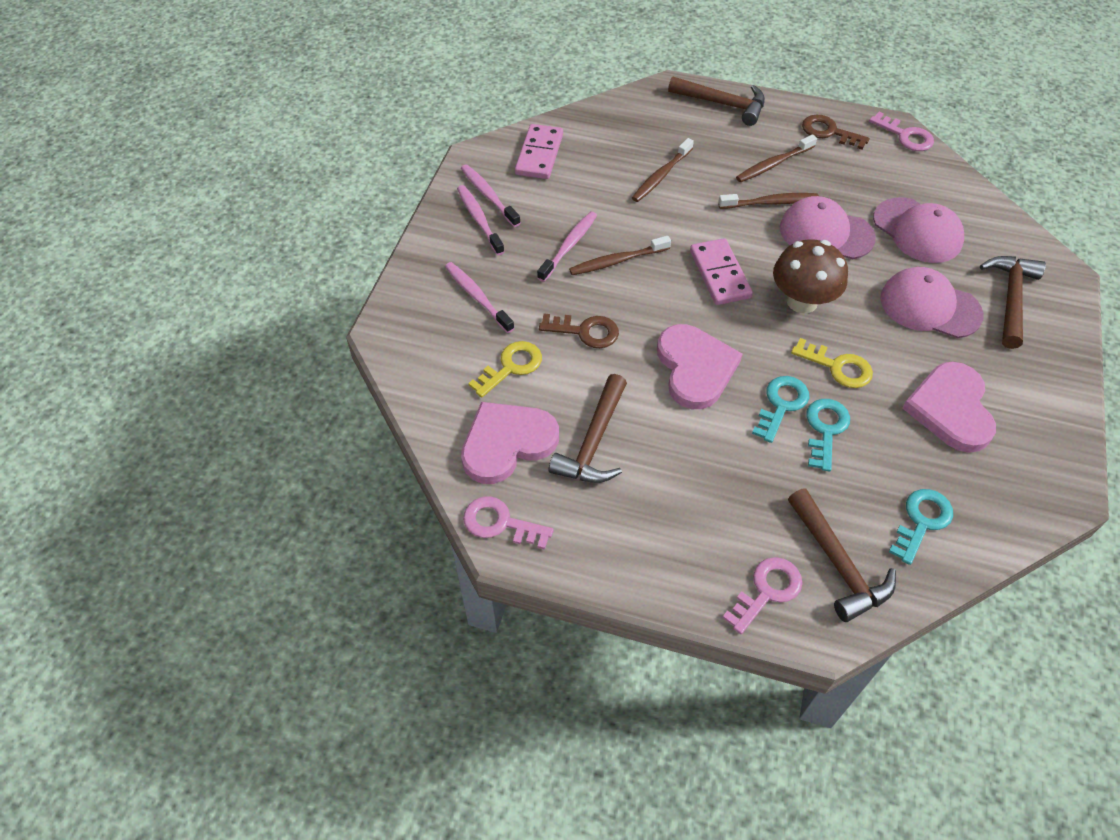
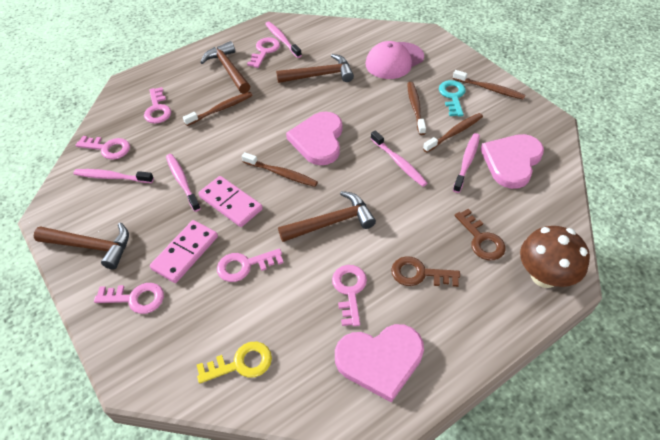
brown toothbrush: [569,236,671,275] [632,138,694,202] [718,193,819,209] [736,134,817,182] = 4 -> [183,92,253,126] [242,152,318,187] [407,82,426,135] [423,113,483,153] [453,70,525,100] = 5
pink cap: [780,196,876,259] [873,197,964,263] [880,267,984,338] = 3 -> [366,41,424,79] = 1
pink key: [463,496,554,550] [722,557,802,634] [869,112,934,151] = 3 -> [75,136,130,160] [94,283,164,314] [144,87,171,124] [217,248,284,282] [247,37,280,68] [332,265,367,326] = 6
pink toothbrush: [445,262,514,333] [457,185,505,255] [461,164,521,227] [537,211,597,282] = 4 -> [73,169,154,183] [166,154,201,212] [265,21,302,58] [371,131,427,187] [453,133,480,193] = 5
turquoise key: [752,376,809,443] [806,399,850,472] [889,489,953,565] = 3 -> [439,80,466,117] = 1
yellow key: [468,341,542,398] [791,338,873,388] = 2 -> [197,342,272,383] = 1

